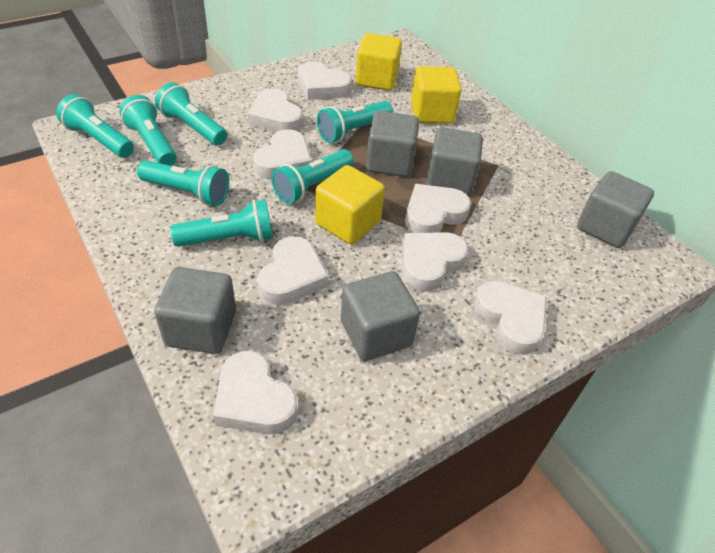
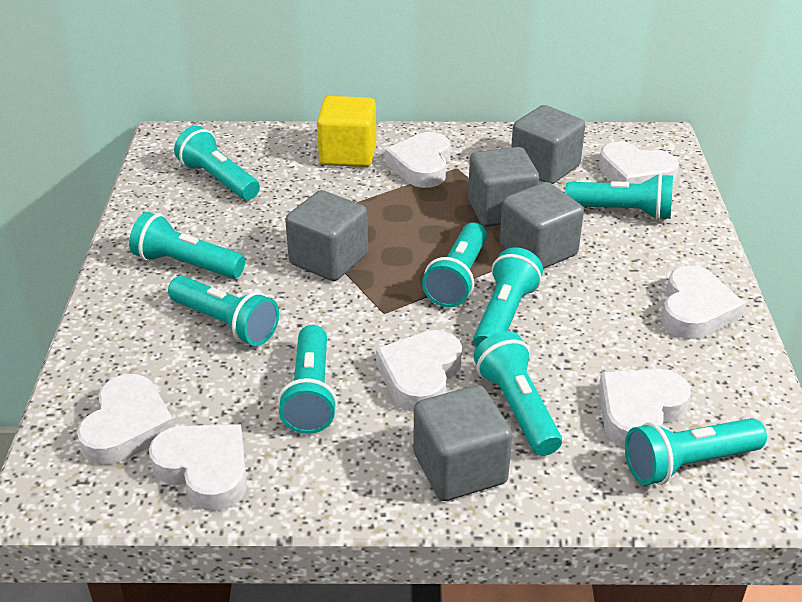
turquoise flashlight: [56,94,134,158] [119,95,177,166] [137,160,229,206] [155,82,227,145] [170,200,273,247] [271,149,354,204] [317,101,393,143] = 7 -> [129,212,245,279] [168,276,279,346] [174,126,260,200] [278,325,337,434] [422,223,487,308] [473,247,543,348] [474,331,562,456] [565,173,673,220] [625,418,767,485] = 9
white heart: [213,351,297,435] [248,88,303,132] [253,129,312,180] [258,236,329,305] [298,62,352,100] [403,232,468,292] [405,184,471,233] [474,281,547,355] = 8 -> [77,374,174,465] [149,424,247,511] [376,330,462,412] [385,132,450,188] [599,142,679,184] [599,369,691,448] [661,266,746,339] = 7
yellow cube: [315,165,385,244] [355,33,402,91] [411,66,462,124] = 3 -> [317,96,376,167] = 1

